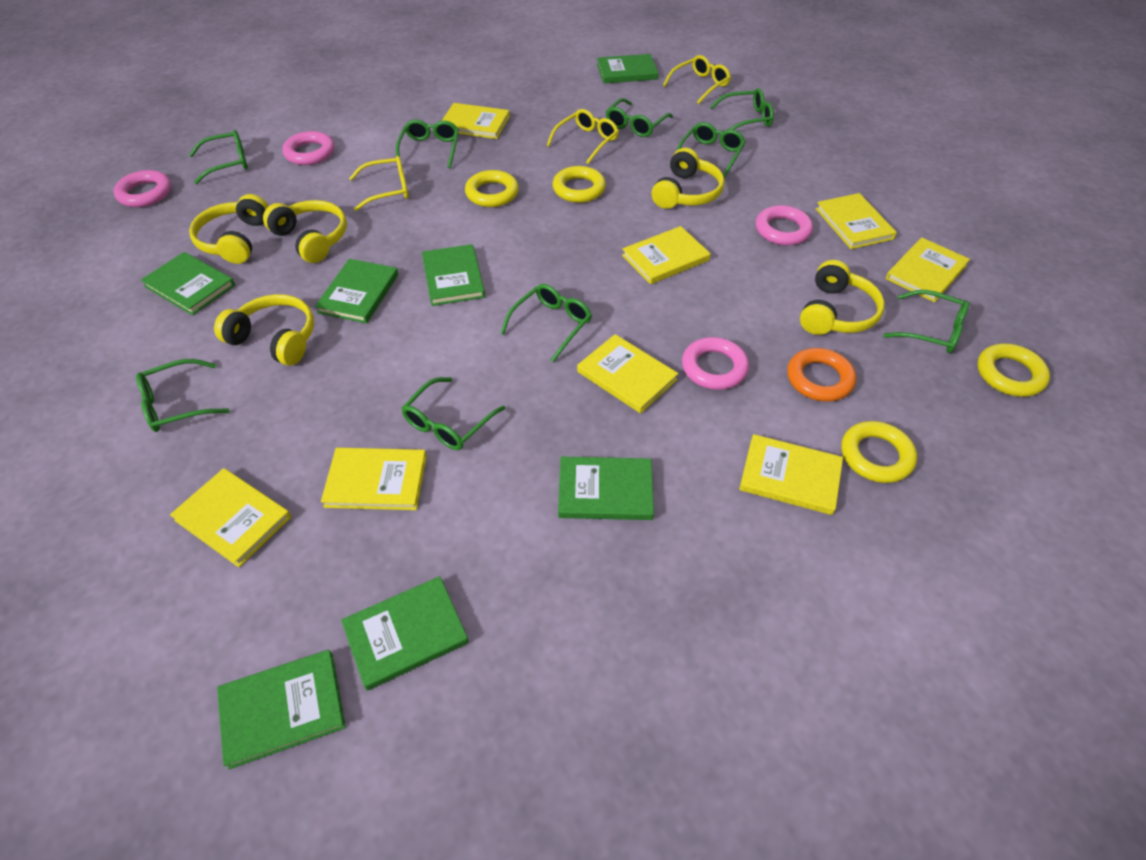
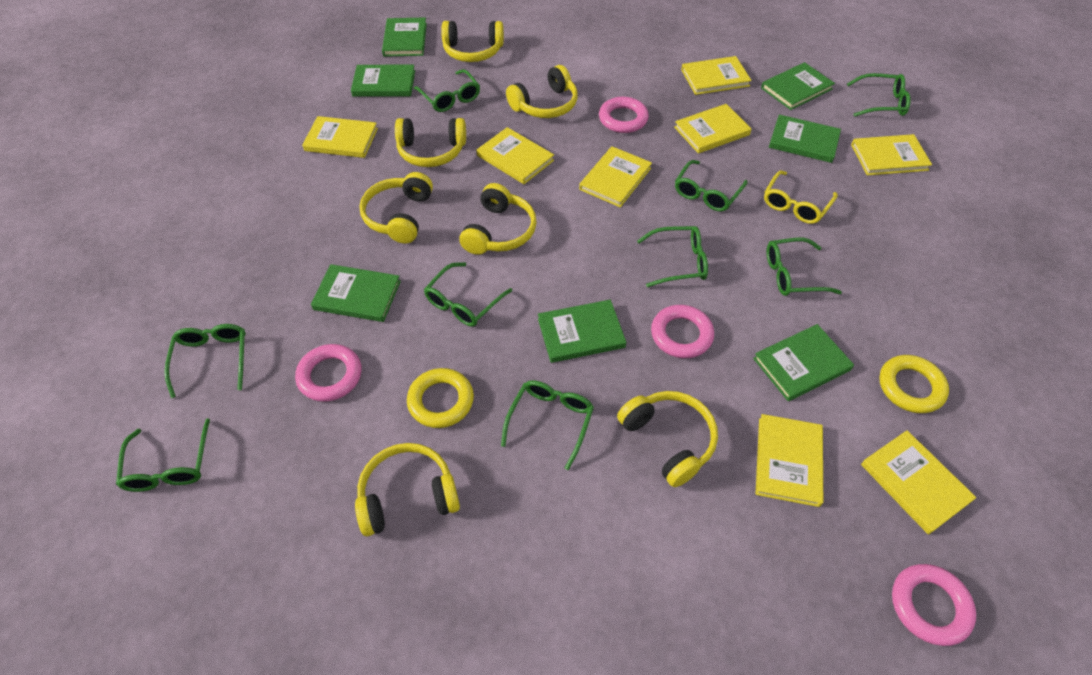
orange ring: [787,348,856,402] = 1 -> none = 0
yellow glasses: [349,156,409,211] [547,109,619,164] [663,55,731,104] = 3 -> [764,171,838,224] = 1
yellow headphones: [189,194,269,264] [214,294,314,366] [263,200,347,263] [652,148,725,209] [800,260,885,335] = 5 -> [355,443,460,536] [359,172,433,243] [395,118,466,167] [441,21,504,62] [459,183,537,255] [506,65,578,118] [617,391,718,487] = 7
yellow ring: [465,170,519,207] [552,166,606,203] [841,421,917,483] [977,344,1050,397] = 4 -> [407,368,474,428] [879,355,949,413] = 2

